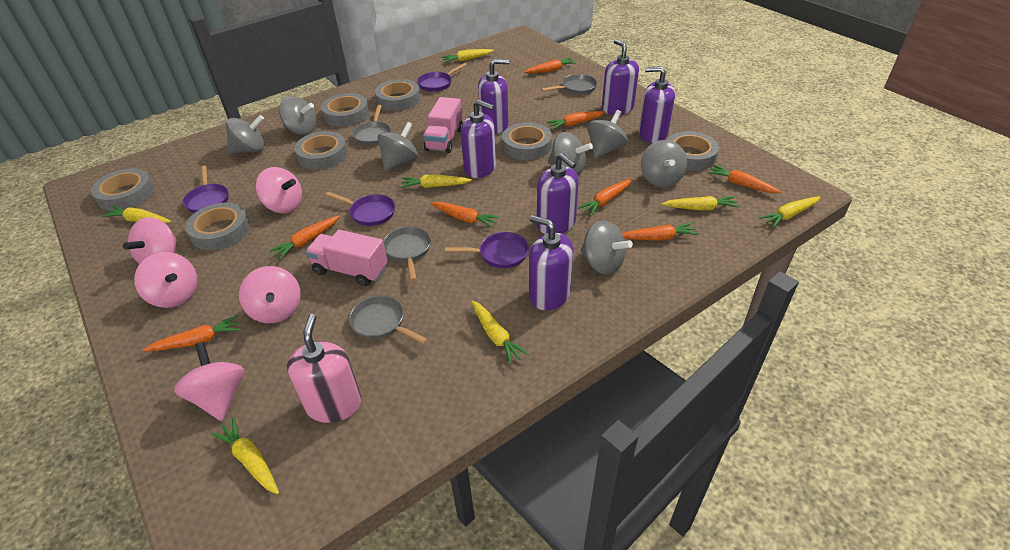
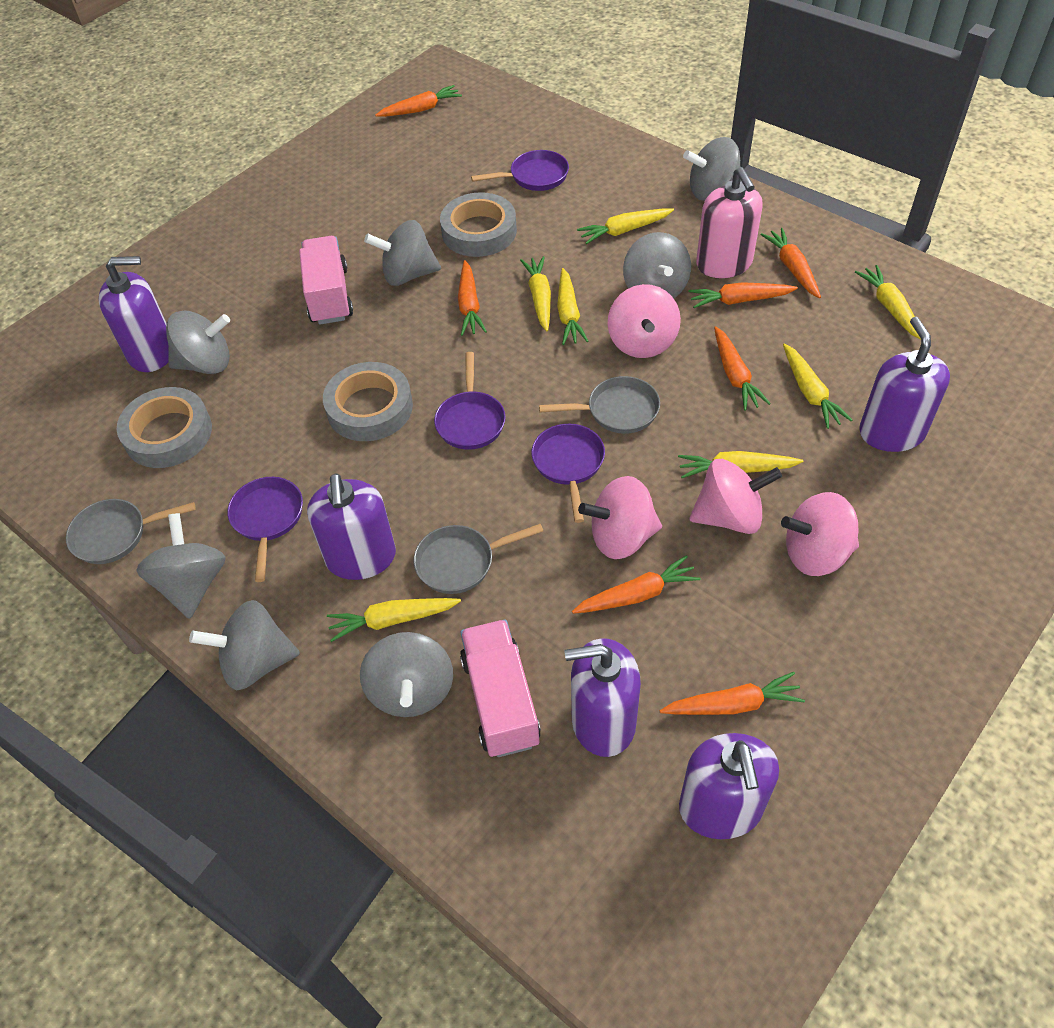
grey pan: [349,296,428,344] [352,105,391,145] [383,227,431,281] [541,74,597,95] = 4 -> [66,499,196,564] [414,524,543,594] [539,376,660,434] = 3
grey tape: [91,168,154,210] [185,203,250,250] [294,131,348,170] [321,93,369,126] [375,79,421,111] [502,122,552,160] [667,131,719,171] = 7 -> [117,387,212,468] [323,362,413,441] [440,192,517,257] = 3
orange carrot: [143,315,240,352] [270,215,340,260] [430,202,500,228] [524,58,576,73] [546,111,605,130] [578,179,632,216] [622,223,699,241] [707,164,781,193] = 8 -> [375,85,462,117] [458,260,487,336] [572,555,701,614] [659,672,805,715] [688,282,798,308] [714,326,771,411] [760,228,821,298] = 7
pink spinning top: [123,217,177,264] [134,252,197,308] [174,342,245,421] [239,266,301,323] [256,167,302,213] = 5 -> [578,476,662,559] [608,284,681,358] [690,459,782,534] [781,492,859,576] = 4
purple soap dispenser: [461,100,496,178] [478,59,509,134] [529,215,573,310] [537,153,579,234] [602,39,639,115] [639,66,675,143] = 6 -> [99,256,169,372] [307,474,396,580] [564,638,641,757] [679,733,779,839] [859,317,950,452] = 5

